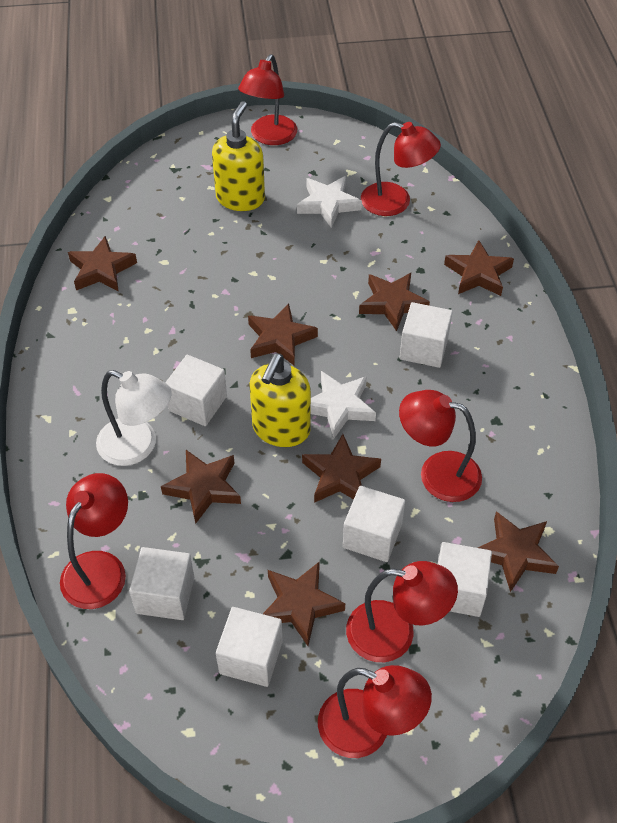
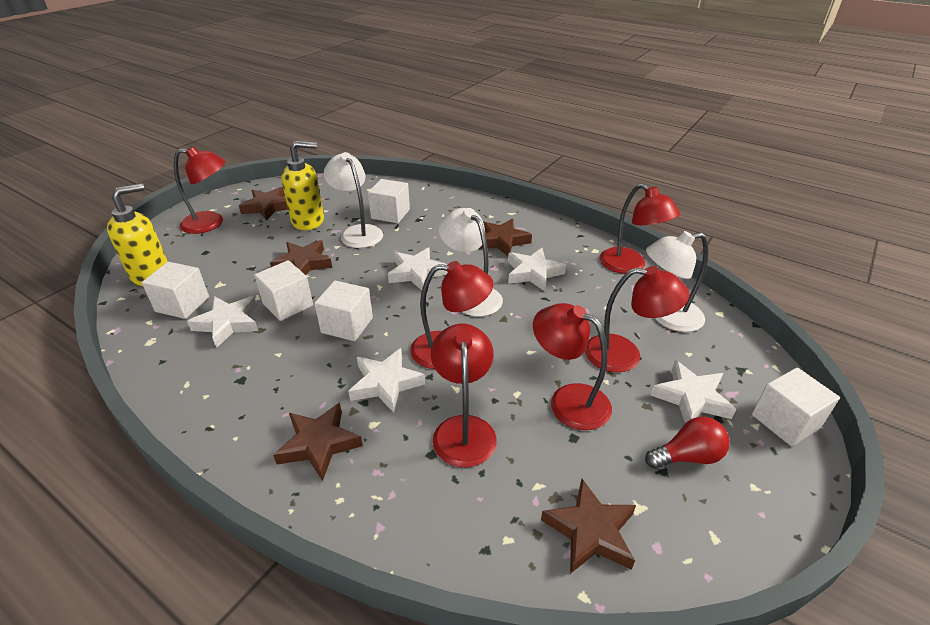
brown star: [68,236,137,292] [161,450,241,524] [248,304,318,366] [263,561,345,646] [302,434,381,503] [359,273,430,331] [444,240,514,296] [478,511,559,592] = 8 -> [239,187,288,221] [270,240,332,275] [273,403,363,481] [479,219,532,256] [541,479,636,574] = 5
red light bulb: none = 0 -> [645,417,730,469] = 1
white cube: [129,547,194,620] [165,355,227,426] [216,607,283,687] [343,486,405,562] [400,302,453,368] [438,542,492,617] = 6 -> [142,262,209,319] [254,260,313,321] [314,281,373,341] [368,179,410,223] [752,367,840,446] = 5
white lamp: [96,370,172,466] = 1 -> [324,152,383,248] [439,208,503,317] [646,231,709,332] = 3
white star: [297,176,362,228] [311,371,376,438] = 2 -> [187,296,258,348] [348,348,425,413] [388,247,448,290] [508,248,566,291] [651,360,736,423] = 5

